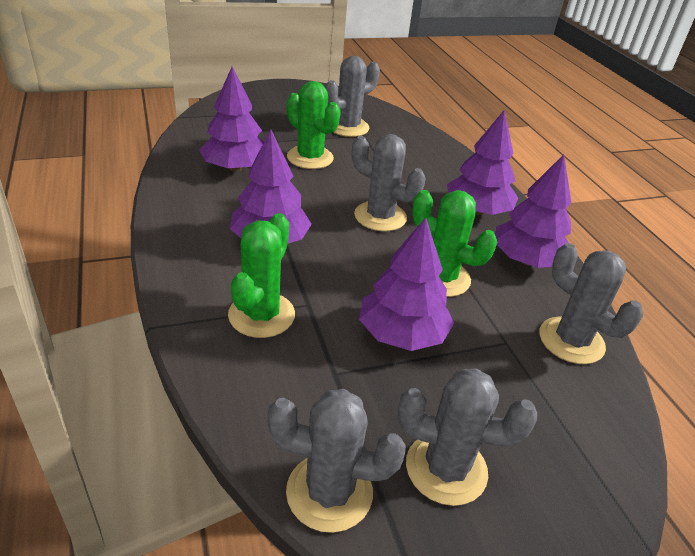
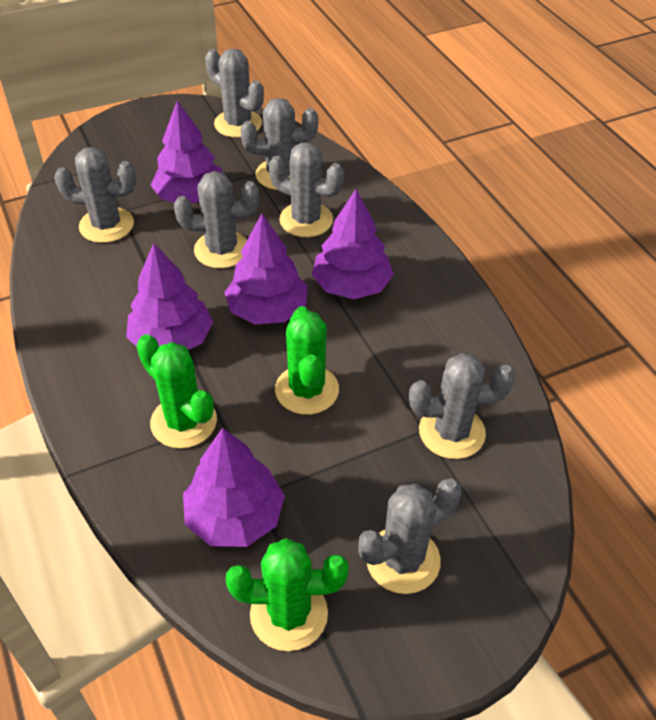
grey cactus: [267,389,406,533] [325,56,380,137] [352,134,426,231] [397,368,537,506] [539,243,643,364] = 5 -> [54,147,136,243] [174,171,259,268] [205,48,264,138] [241,98,318,190] [269,142,344,237] [358,479,461,594] [409,353,515,459] = 7

